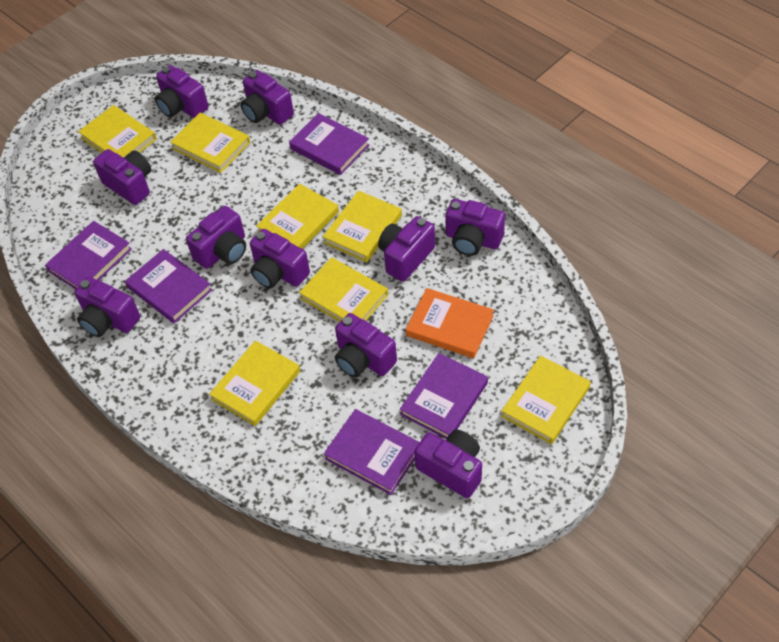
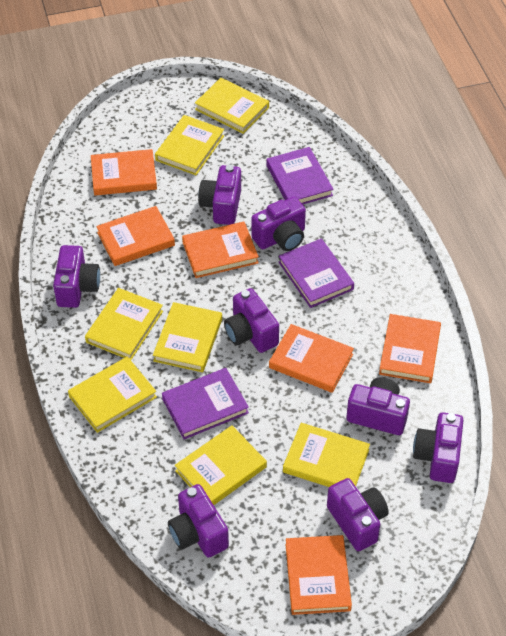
orange book: [406,288,494,358] = 1 -> [91,149,157,196] [96,206,175,266] [182,222,259,278] [269,324,354,393] [286,535,352,615] [379,314,441,383] = 6
purple book: [45,221,132,289] [125,249,212,323] [289,113,369,175] [324,409,420,495] [400,353,488,439] = 5 -> [162,368,249,439] [266,147,333,205] [279,239,354,308] = 3
purple camera: [74,277,140,337] [93,149,151,205] [155,65,209,118] [186,206,246,269] [240,70,294,125] [250,229,310,289] [335,313,397,377] [378,216,435,282] [414,429,482,498] [445,199,505,256] = 10 -> [53,245,100,308] [168,484,229,558] [198,165,241,225] [224,288,279,353] [251,197,306,251] [327,478,388,551] [346,377,410,435] [413,412,463,483] = 8

